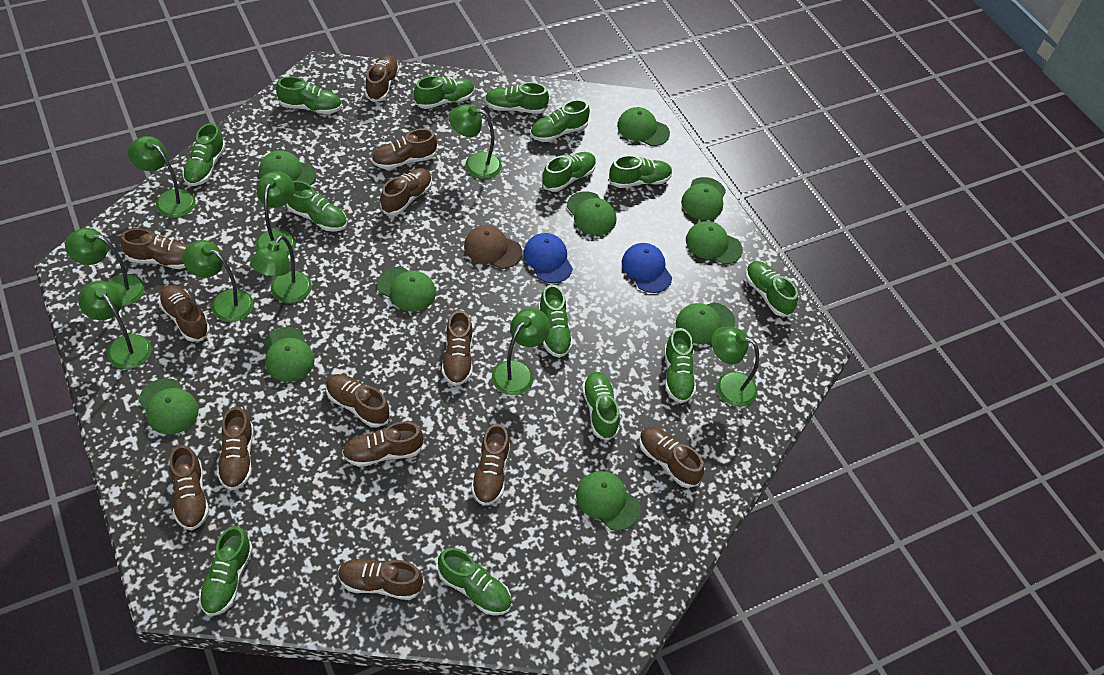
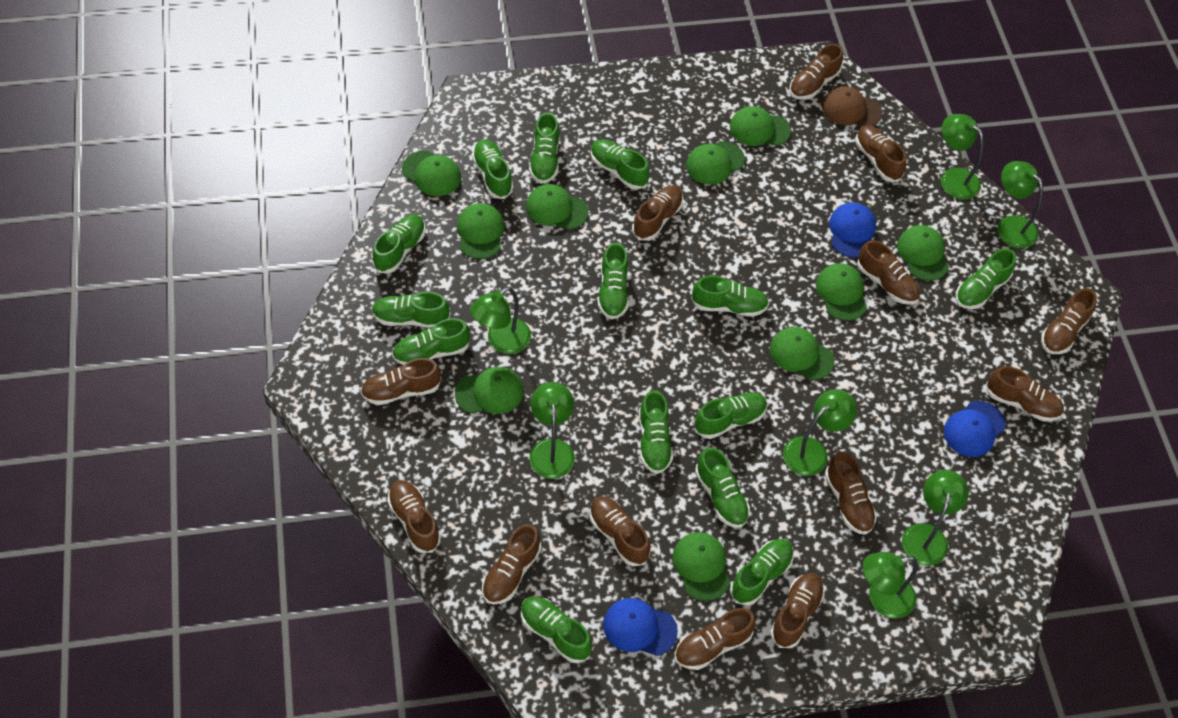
blue cap: [523,233,573,283] [622,243,672,293] = 2 -> [603,598,678,656] [829,203,876,258] [944,401,1006,457] = 3
green lamp: [65,228,145,306] [78,281,152,369] [128,136,196,218] [182,240,253,322] [250,235,312,303] [256,171,296,255] [449,104,502,179] [492,308,550,395] [711,327,759,407] = 9 -> [470,287,531,354] [529,382,575,479] [783,389,857,476] [863,552,918,619] [902,470,969,566] [941,114,984,200] [997,161,1043,248] = 7

